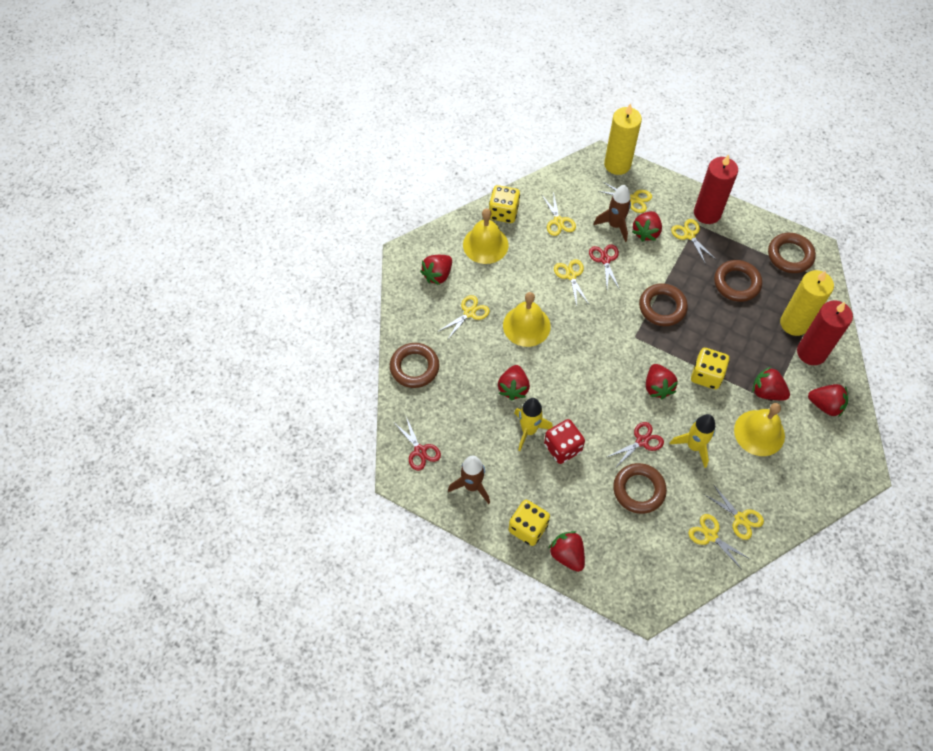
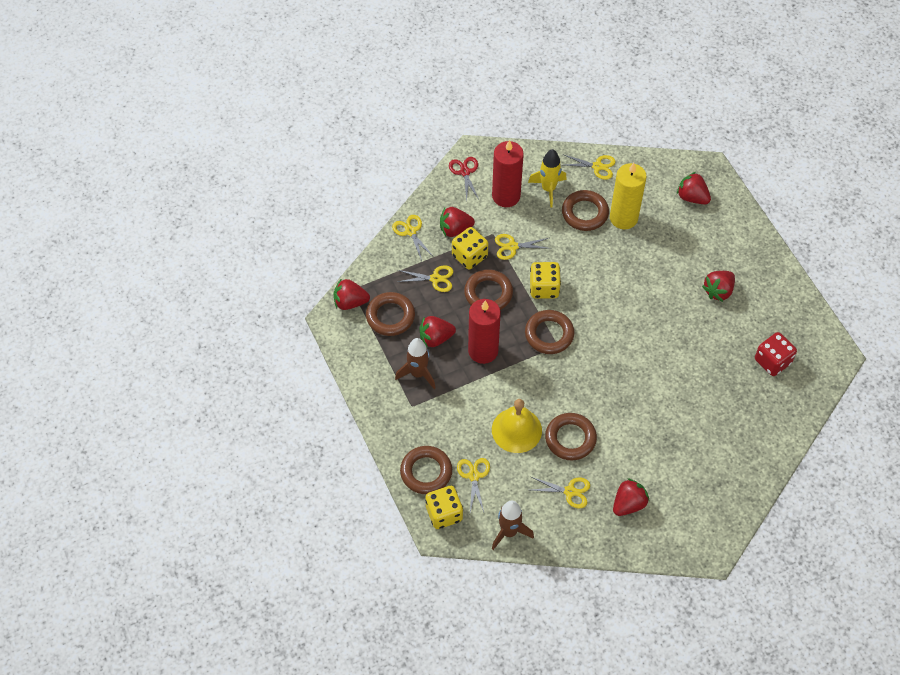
brown ring: [390,343,439,388] [613,463,667,514] [639,283,688,326] [714,260,762,302] [768,233,816,273] = 5 -> [366,292,415,336] [400,446,452,494] [464,269,513,310] [525,310,574,354] [545,413,597,460] [562,190,609,231] = 6
red scissors: [395,417,441,471] [589,244,620,290] [607,422,664,468] = 3 -> [449,157,479,201] = 1
red strawberry: [420,255,452,285] [498,365,530,400] [548,531,585,572] [632,211,662,242] [646,364,678,399] [752,367,790,400] [808,384,848,417] = 7 -> [334,279,370,310] [420,316,456,347] [440,207,475,237] [613,478,650,516] [677,172,711,204] [702,271,735,302] = 6
yellow bell: [463,208,509,264] [503,292,551,347] [734,403,785,456] = 3 -> [492,399,542,453] = 1
yellow candle: [604,103,642,175] [780,270,834,336] = 2 -> [610,163,647,229] = 1
yellow rocket: [514,398,553,451] [670,414,715,468] = 2 -> [528,149,567,208] = 1
yellow scissors: [439,295,490,340] [541,192,576,236] [554,259,589,307] [598,182,652,213] [671,219,715,263] [688,514,750,568] [704,484,764,540] = 7 -> [392,215,434,261] [398,265,453,292] [457,458,490,512] [495,234,551,260] [532,477,590,509] [564,155,615,180] = 6

